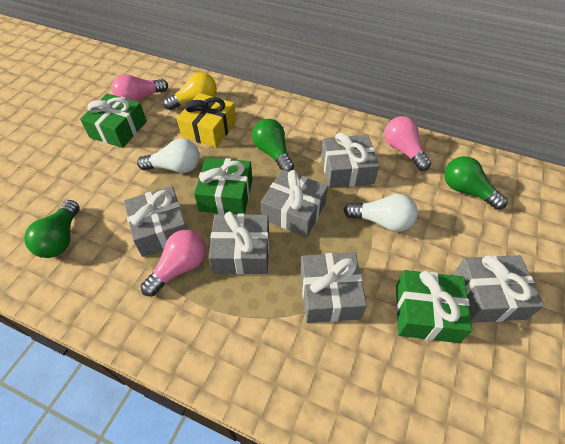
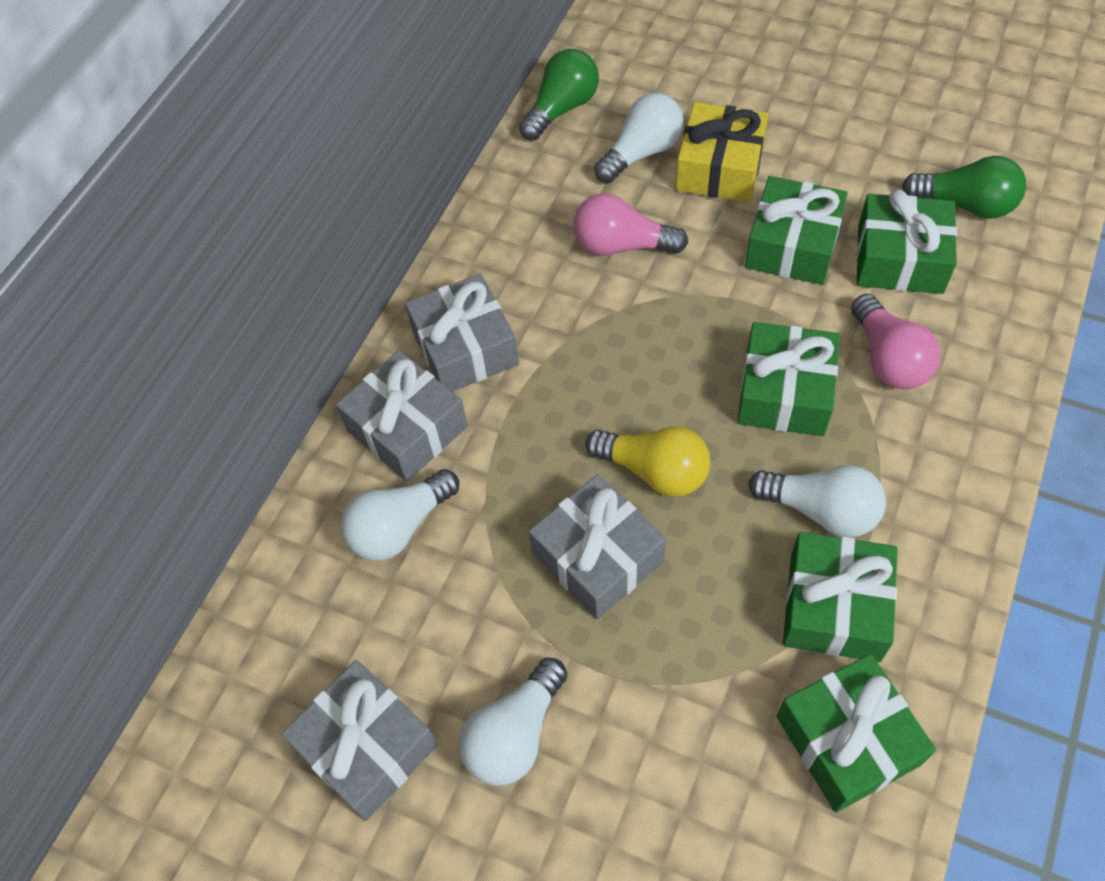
green gift: [80,93,147,148] [194,157,253,214] [396,270,472,343] = 3 -> [737,322,840,437] [745,176,848,285] [777,654,936,812] [783,532,898,662] [856,189,957,294] = 5
green light bulb: [24,200,79,258] [252,119,294,172] [444,156,508,210] = 3 -> [519,49,599,140] [902,156,1026,218] = 2
grey gift: [124,186,187,257] [209,212,269,274] [261,169,328,237] [300,252,367,323] [321,133,379,188] [453,255,544,323] = 6 -> [281,660,438,821] [336,350,468,482] [405,273,519,392] [529,474,666,619] = 4
pink light bulb: [111,74,168,102] [141,230,206,296] [384,116,431,171] = 3 -> [573,193,688,256] [851,294,941,389] = 2
white light bulb: [137,138,200,173] [344,194,418,232] = 2 -> [341,469,459,561] [459,657,567,786] [594,93,684,183] [748,465,886,537] = 4

